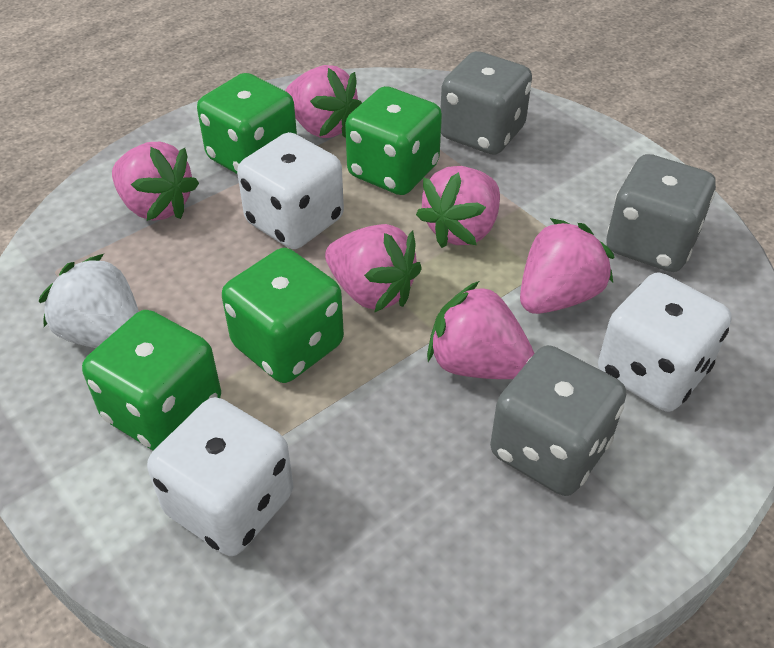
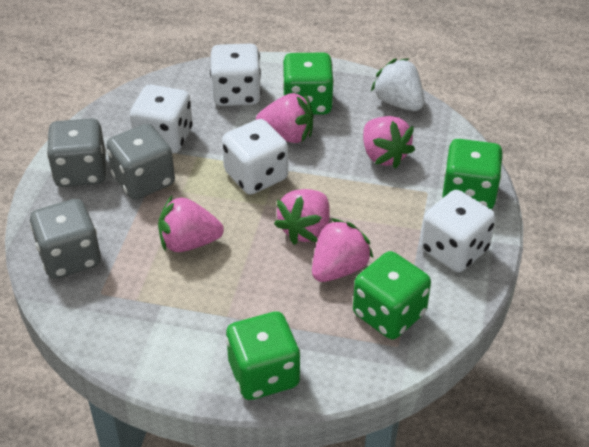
pink strawberry: [112,142,199,221] [285,65,362,138] [325,224,422,313] [416,166,500,248] [427,281,535,379] [520,218,614,314] = 6 -> [158,196,224,252] [256,93,313,143] [274,189,330,245] [312,218,374,282] [363,116,415,168] = 5
white dice: [147,397,293,556] [237,132,344,249] [598,272,732,412] = 3 -> [130,85,193,153] [210,43,261,106] [222,119,288,195] [420,190,496,272] = 4

